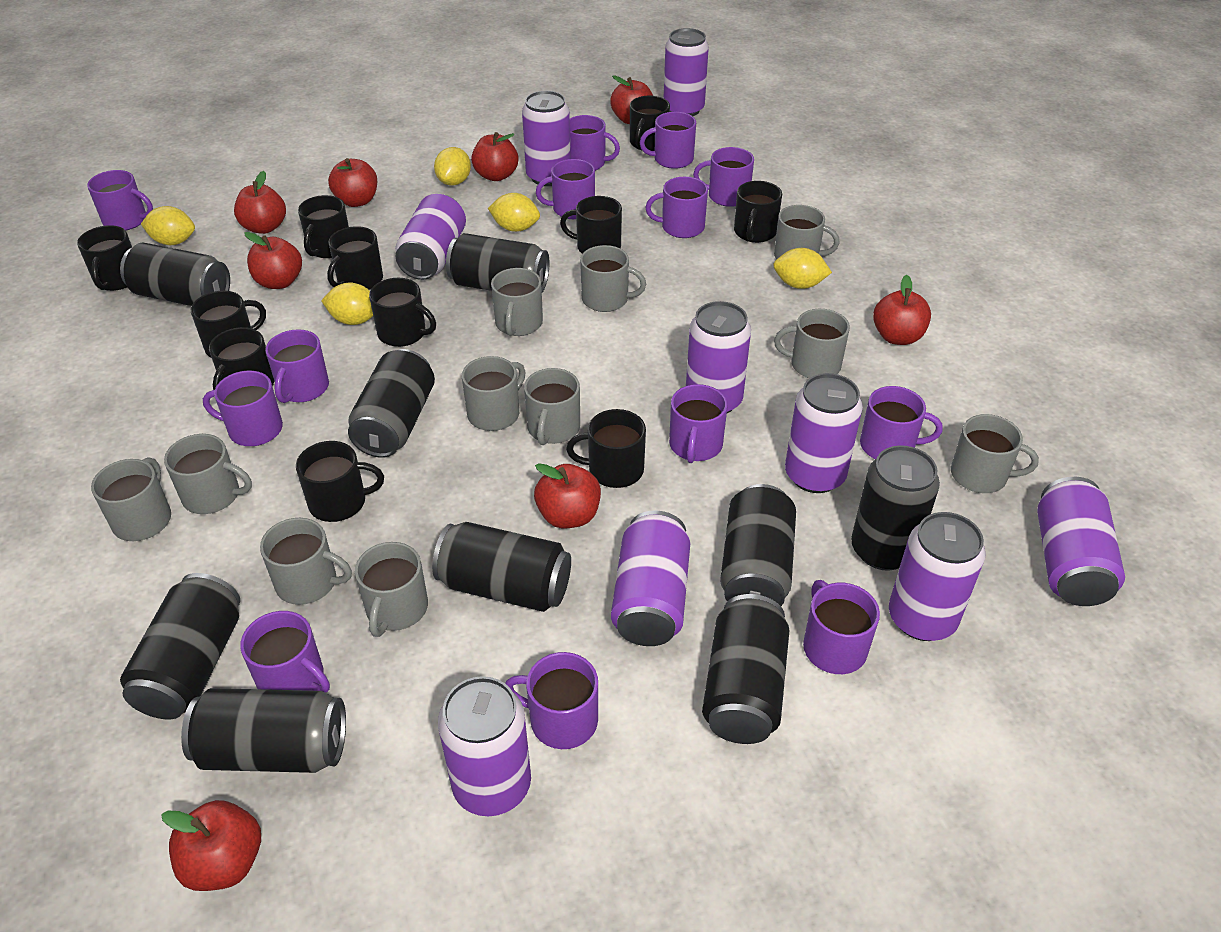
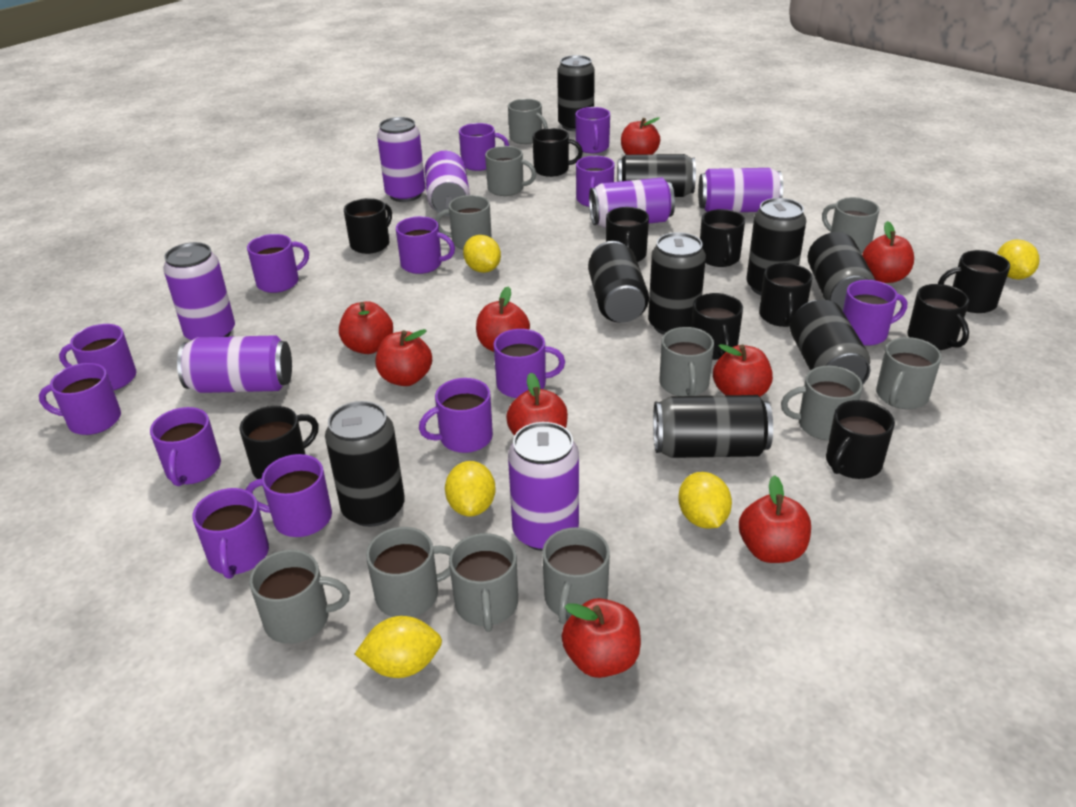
black mug: [77,225,132,291] [191,291,266,357] [209,327,274,390] [296,441,384,522] [298,195,349,258] [327,226,383,290] [369,278,436,347] [560,196,622,254] [566,409,646,488] [630,96,670,151] [734,181,782,243] = 11 -> [239,406,319,479] [344,198,392,254] [532,128,583,177] [606,207,649,262] [691,293,743,360] [700,209,745,267] [759,263,812,327] [826,400,895,479] [907,284,969,350] [938,250,1010,313] = 10
purple can: [396,194,466,280] [438,676,531,816] [522,91,571,186] [611,510,691,646] [664,28,709,116] [686,301,751,413] [785,373,863,493] [889,512,986,641] [1037,477,1125,606] = 9 -> [163,242,235,341] [177,335,292,393] [377,117,425,202] [425,151,470,216] [508,422,579,551] [589,178,675,228] [698,168,783,212] = 7
red apple: [161,800,261,891] [234,171,286,234] [244,232,302,289] [328,158,377,207] [471,132,518,181] [534,463,601,528] [610,75,653,124] [873,275,931,345] = 8 -> [339,301,393,354] [376,329,432,386] [476,287,530,352] [506,372,568,436] [562,598,641,678] [621,117,660,155] [713,344,773,397] [739,475,811,563] [862,221,914,283] = 9

